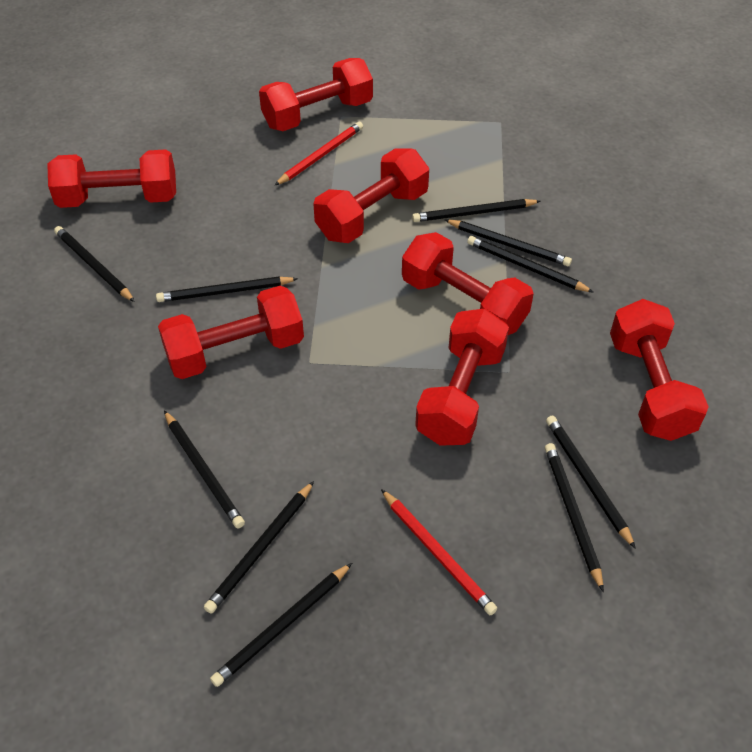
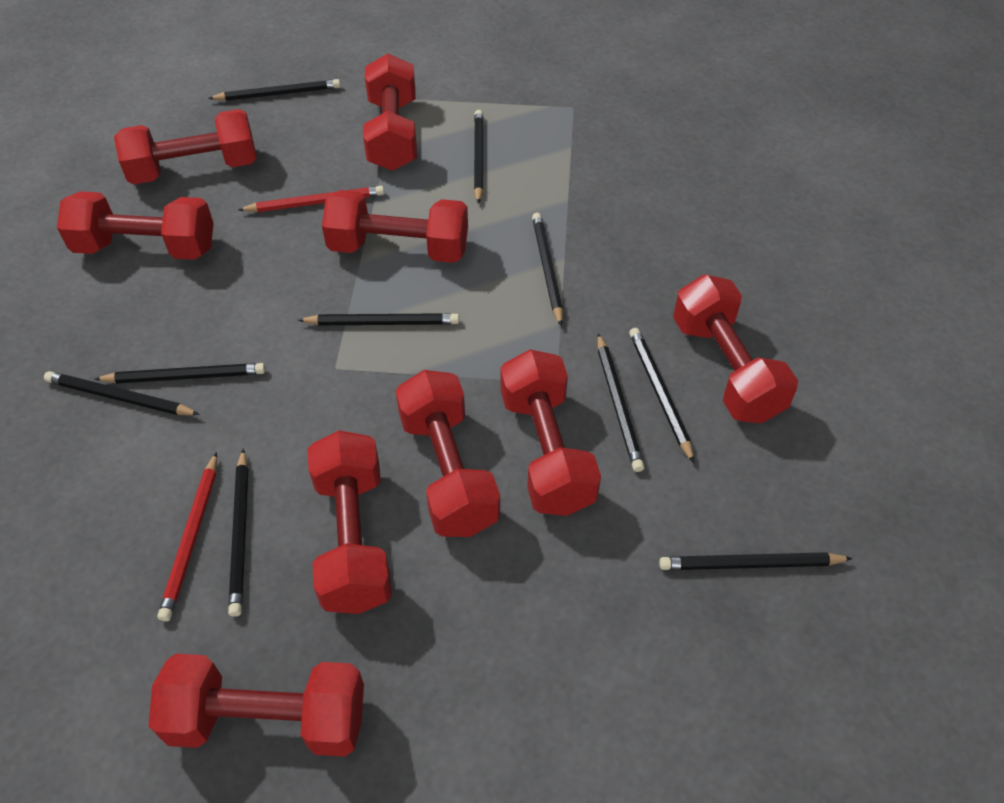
red dumbbell: [47,149,176,208] [158,286,304,379] [259,58,373,131] [313,148,429,243] [402,232,534,335] [415,308,509,446] [610,299,709,441] = 7 -> [57,191,214,260] [114,109,257,184] [149,654,364,757] [307,430,392,614] [322,190,468,263] [363,53,417,171] [395,370,500,537] [500,349,601,516] [673,274,798,423] = 9

